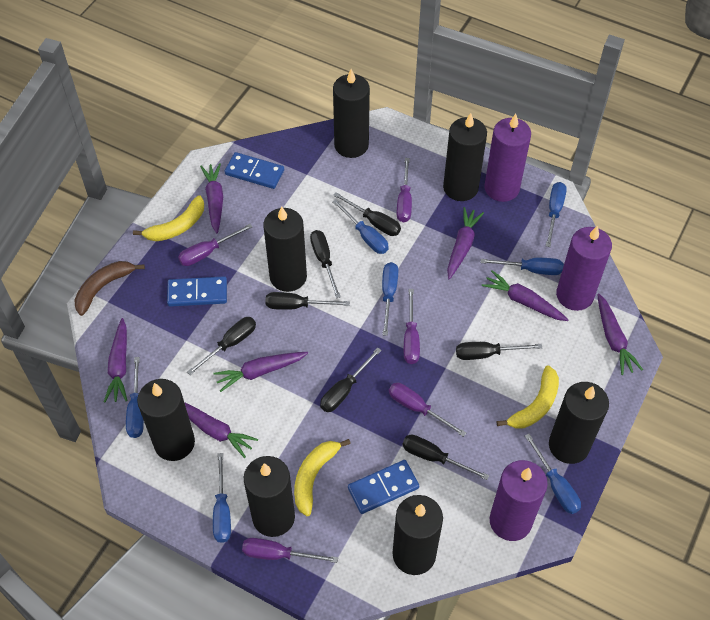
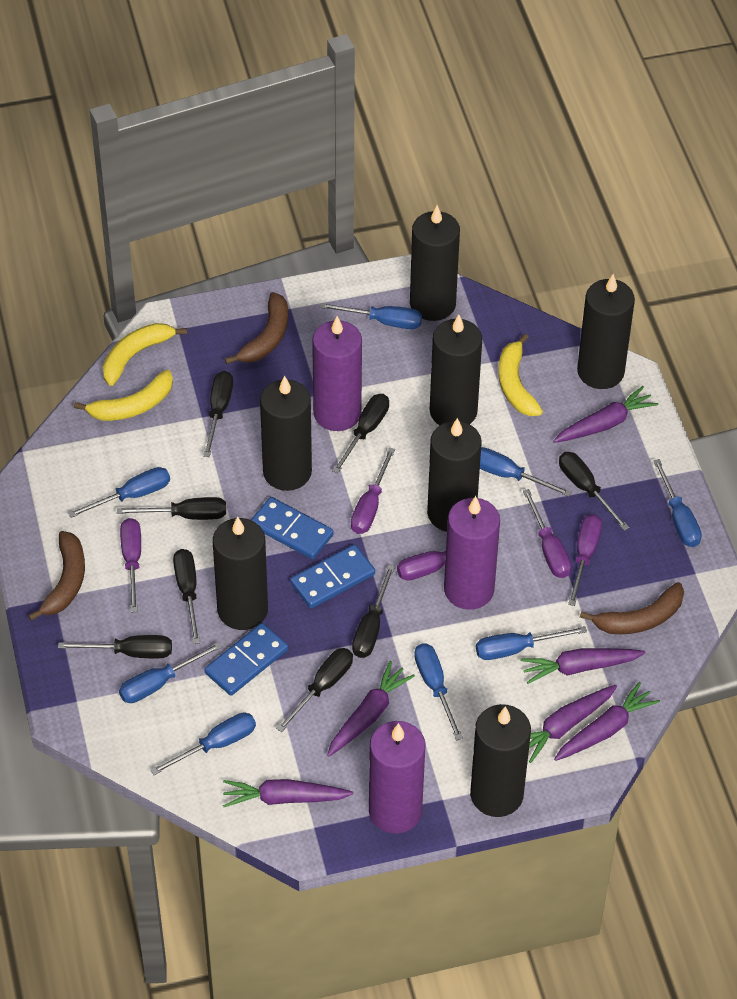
black screwdriver: [187,317,256,375] [265,292,350,310] [310,230,341,298] [320,347,381,412] [333,192,401,236] [402,435,489,480] [456,342,542,360] = 7 -> [58,635,172,659] [117,497,226,520] [173,549,200,644] [203,371,233,457] [276,648,353,732] [332,394,389,473] [352,565,395,658] [559,452,629,531] = 8
blue screwdriver: [126,357,144,438] [213,453,231,543] [332,199,389,254] [382,262,398,336] [480,258,564,275] [525,434,581,514] [546,182,567,247] = 7 -> [68,467,170,518] [119,642,222,703] [150,713,256,775] [320,303,422,329] [414,643,463,740] [476,626,587,660] [480,447,572,497] [653,459,702,547] = 8
brown banana: [75,261,145,316] = 1 -> [28,531,85,621] [225,292,288,364] [580,582,684,634] = 3
purple carrot: [104,318,127,402] [184,402,258,458] [200,163,223,234] [213,352,308,392] [447,207,484,280] [482,270,569,321] [597,293,643,375] = 7 -> [223,779,353,807] [327,661,415,757] [520,648,646,684] [529,685,617,763] [553,386,658,443] [554,682,660,761] = 6

